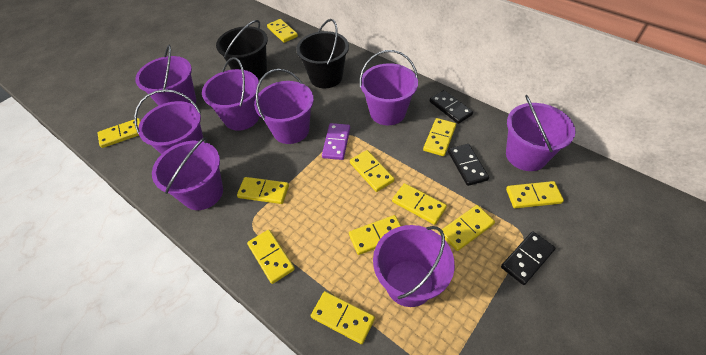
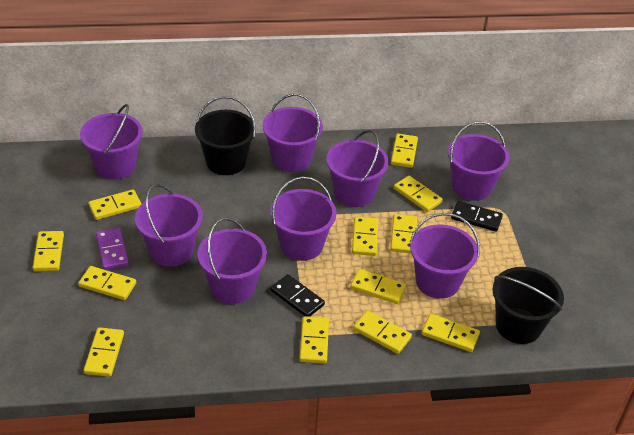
black domino: [430,90,473,124] [448,144,489,186] [501,231,556,285] = 3 -> [271,274,325,317] [451,201,503,232] = 2
yellow domino: [98,118,141,148] [237,177,289,204] [247,230,295,284] [267,19,298,43] [311,291,375,344] [349,215,401,255] [350,150,395,192] [392,183,447,225] [423,118,456,156] [441,205,495,251] [506,181,564,208] = 11 -> [33,231,64,271] [78,266,137,300] [84,327,124,377] [88,189,141,220] [299,316,329,363] [350,269,406,304] [352,216,378,256] [353,310,412,354] [390,214,417,254] [391,134,418,168] [394,176,443,212] [422,314,480,352] = 12

